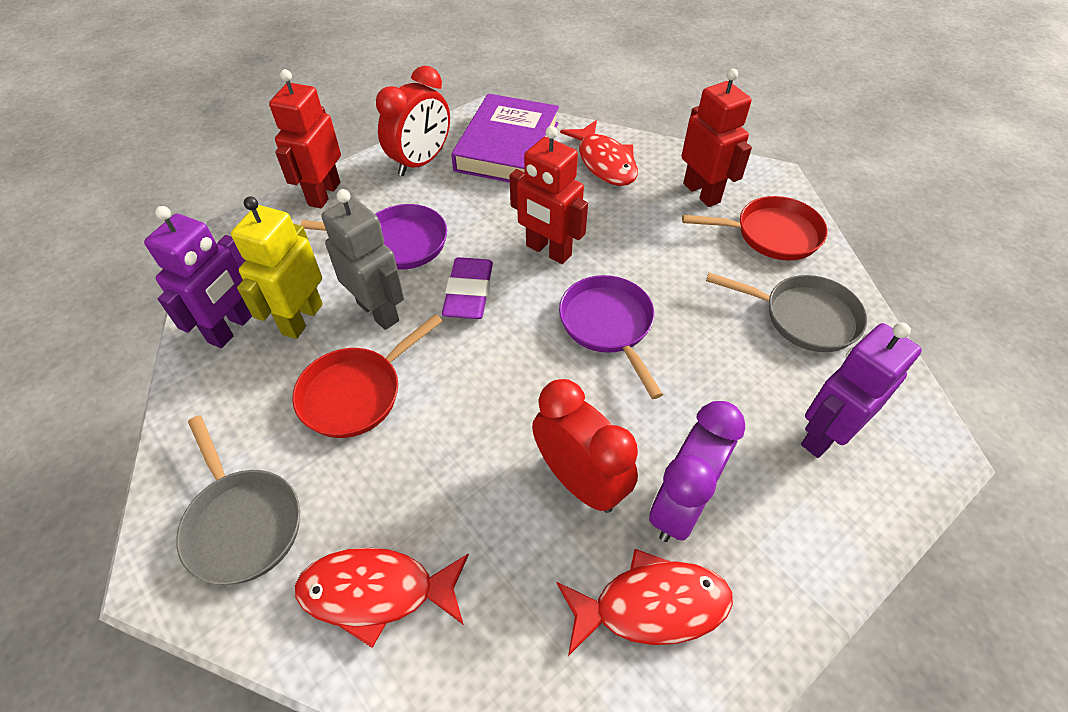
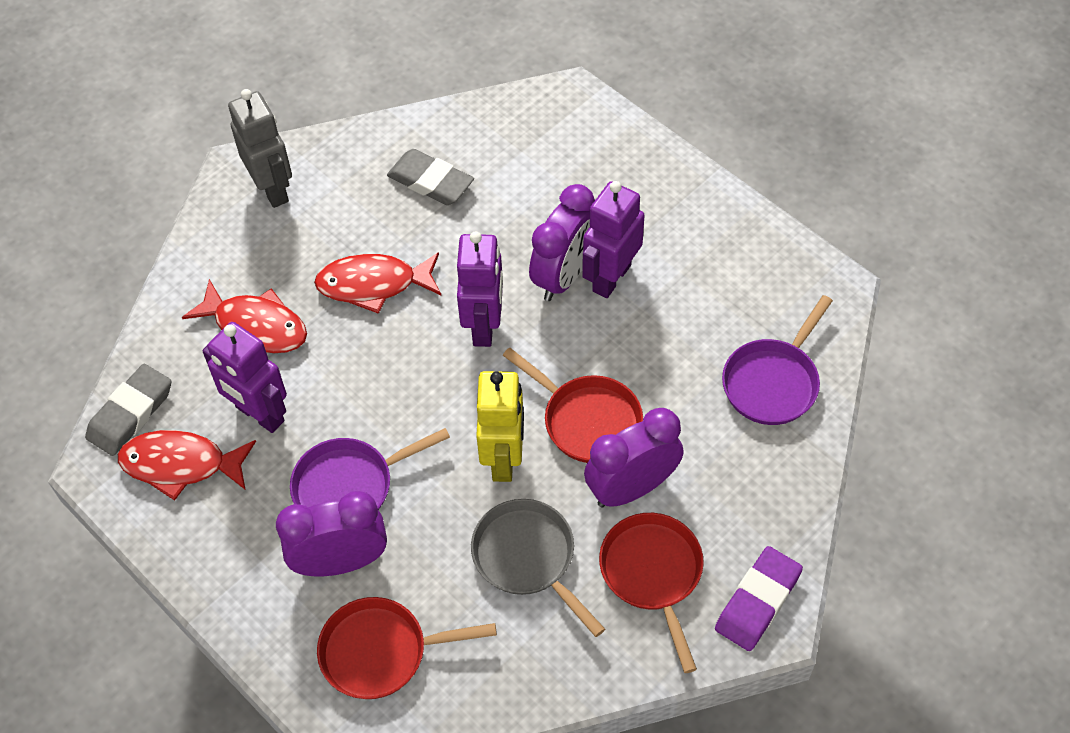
grey eraser: none = 0 -> [85,364,171,456] [387,149,474,205] = 2
grey pan: [176,415,300,585] [706,272,867,352] = 2 -> [471,499,605,637] = 1
purple book: [451,94,559,183] = 1 -> none = 0
purple clock: [649,401,745,542] = 1 -> [276,491,387,576] [529,184,595,301] [584,408,684,507] = 3
purple robot: [144,206,252,348] [801,322,922,458] = 2 -> [202,322,287,433] [457,231,503,347] [582,181,645,298] = 3
red clock: [376,66,450,176] [532,379,638,513] = 2 -> none = 0
red pan: [292,314,442,438] [682,196,828,261] = 2 -> [317,597,497,699] [503,348,643,463] [599,513,704,673] = 3
red robot: [269,69,341,208] [510,126,588,264] [681,68,752,207] = 3 -> none = 0

